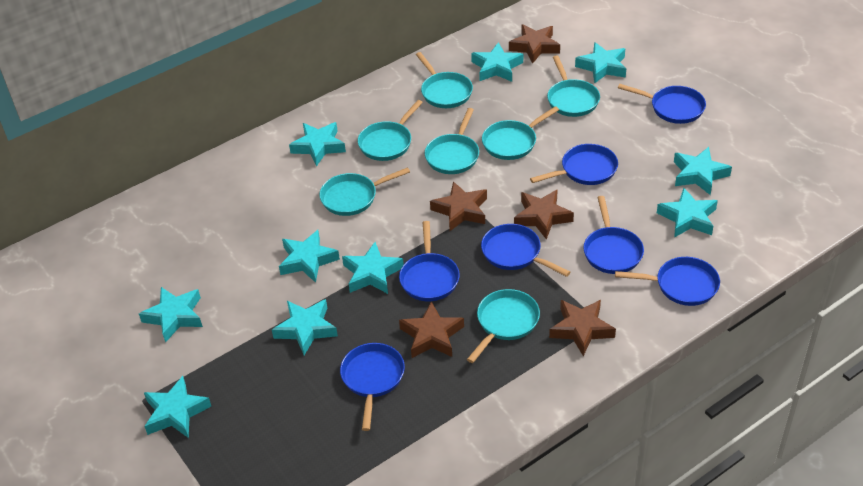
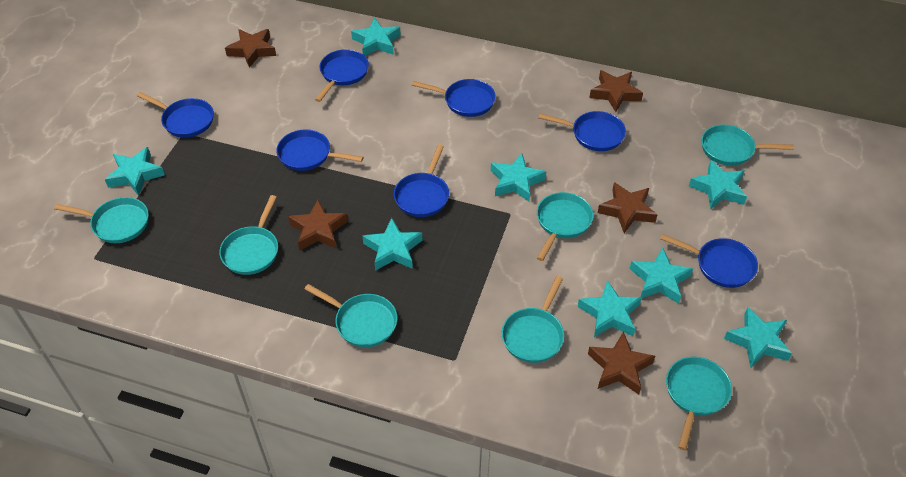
turquoise star: [139,287,203,343] [144,376,211,438] [272,299,338,355] [279,230,340,283] [289,122,346,167] [342,242,404,294] [471,42,523,82] [575,42,626,84] [657,188,718,238] [674,147,732,195] = 10 -> [105,147,165,196] [351,18,401,56] [362,218,422,271] [491,153,546,202] [578,280,642,337] [630,248,693,304] [689,160,747,210] [724,307,792,368] = 8

